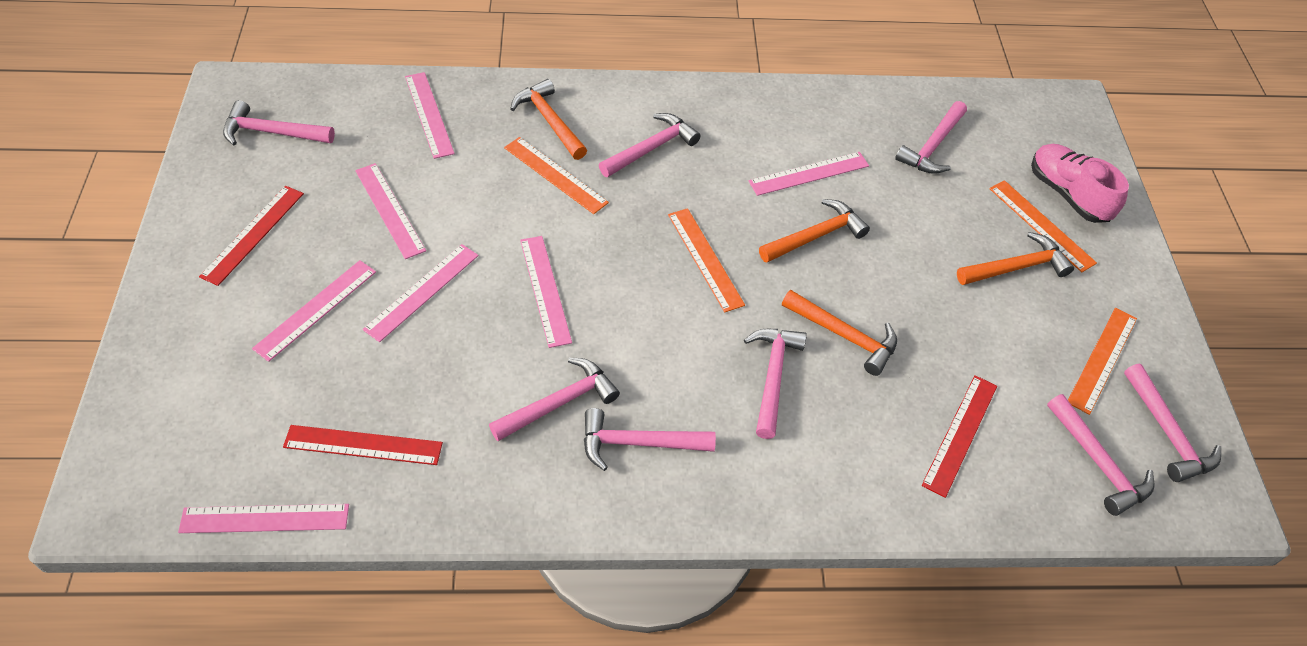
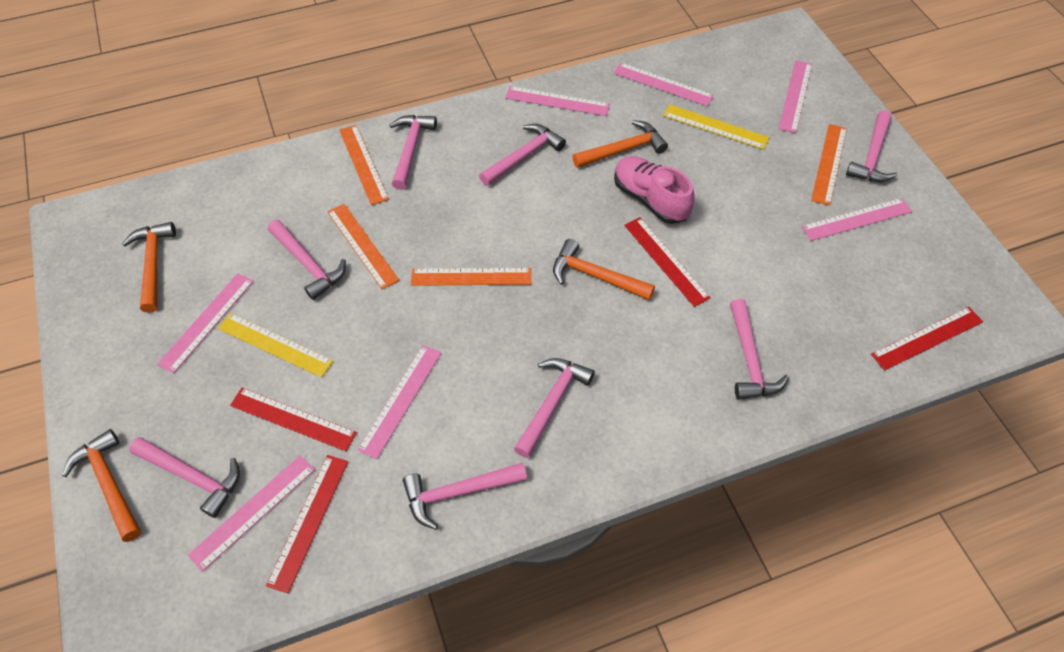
red ruler: [199,186,304,286] [283,425,443,465] [922,375,997,498] = 3 -> [230,388,357,451] [266,455,348,593] [624,217,711,307] [871,307,983,371] = 4
yellow ruler: none = 0 -> [218,313,333,378] [663,104,769,150] = 2

